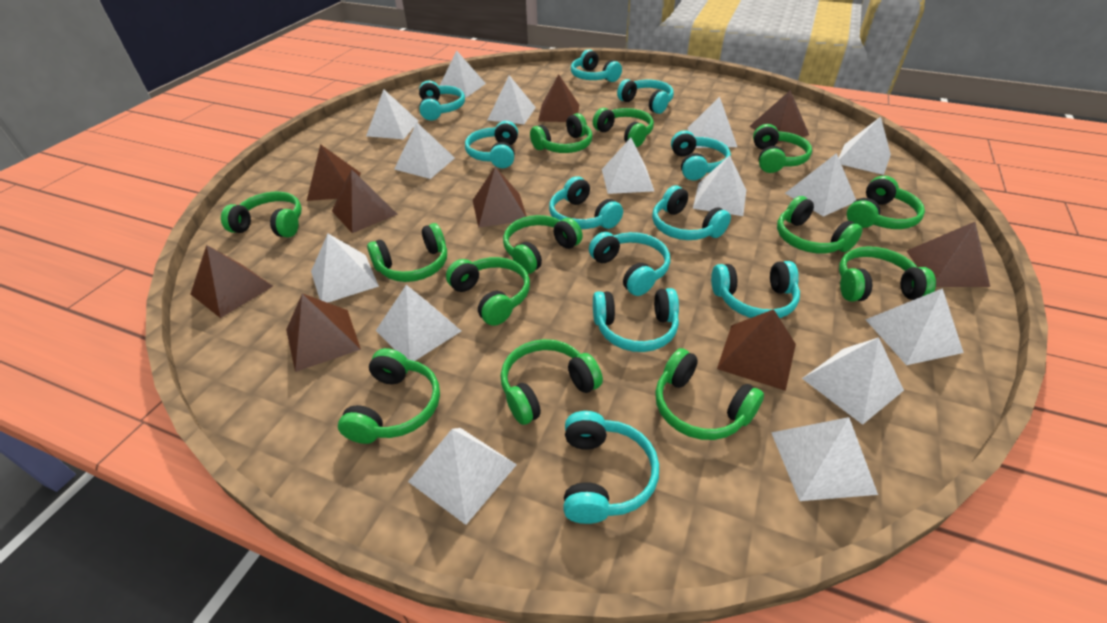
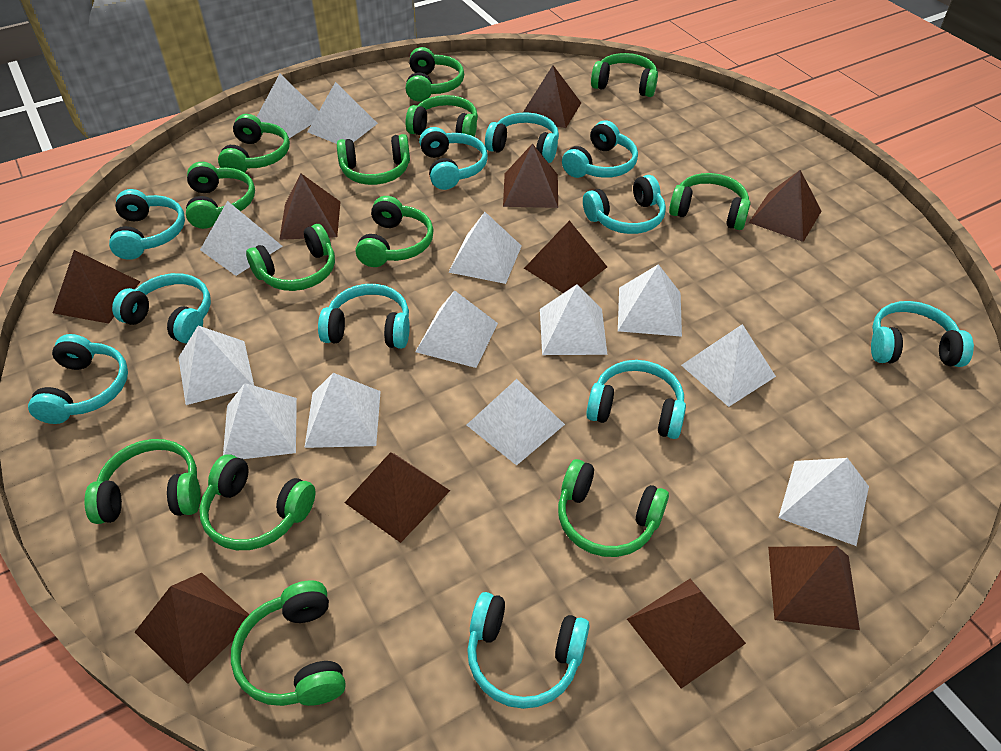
brown pyramid: [191,245,273,318] [286,293,361,372] [307,144,361,201] [332,169,398,233] [473,167,527,228] [538,74,579,122] [717,309,796,391] [750,90,809,144] [907,222,990,287] = 9 -> [53,250,140,324] [135,573,250,684] [279,173,340,240] [344,452,450,543] [503,143,558,208] [523,65,581,128] [524,220,607,293] [627,579,746,689] [749,170,822,242] [768,546,860,630] = 10
white pyramid: [311,234,379,303] [366,89,418,139] [376,285,461,361] [394,123,455,179] [408,428,517,525] [439,51,486,97] [488,75,536,124] [602,138,654,194] [688,96,737,148] [693,155,746,216] [771,417,878,501] [785,153,856,217] [802,337,904,425] [838,117,891,175] [865,288,964,365] = 15 -> [178,326,254,405] [200,201,283,276] [223,383,297,459] [257,74,319,138] [305,373,381,448] [308,82,378,144] [415,290,498,368] [448,212,522,284] [467,379,565,466] [540,284,608,355] [618,264,682,337] [681,324,776,407] [778,458,869,546] = 13

